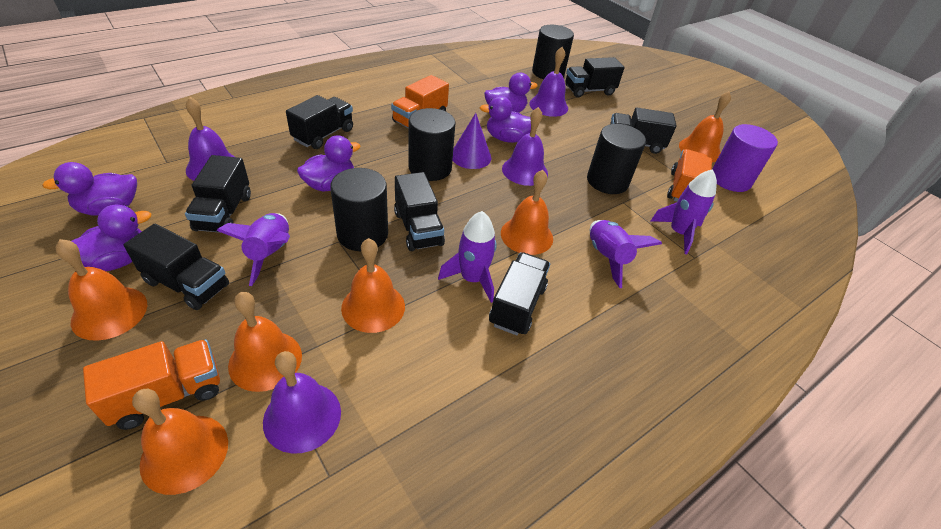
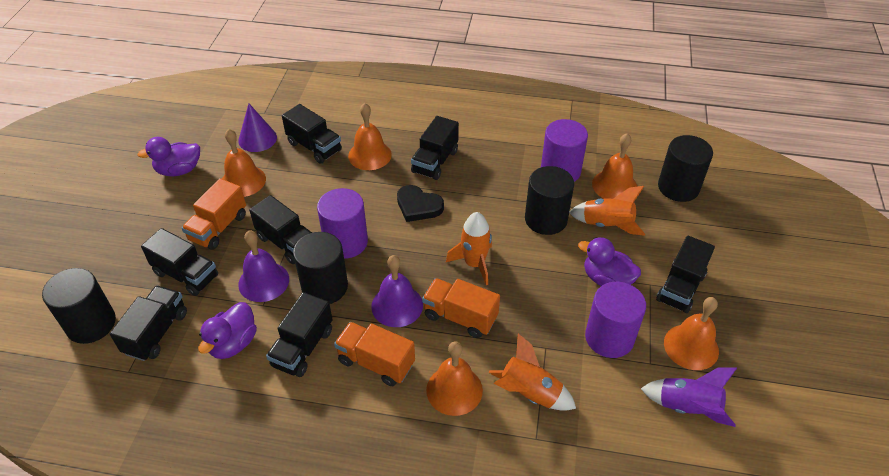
black heart: none = 0 -> [397,185,444,222] = 1
orange bell: [55,239,147,341] [132,389,228,495] [228,292,302,392] [341,238,405,333] [501,170,553,255] [679,91,731,163] = 6 -> [222,129,266,197] [348,103,392,170] [426,341,483,416] [592,133,637,199] [664,297,719,370] = 5
orange rocket: none = 0 -> [446,212,492,285] [489,334,576,411] [569,186,645,236] = 3
purple bell: [186,97,235,181] [263,351,341,454] [502,107,548,186] [529,47,568,117] = 4 -> [238,231,289,302] [371,255,423,327] = 2
purple cylinder: [712,124,778,192] = 1 -> [317,188,368,259] [541,119,588,182] [585,282,646,358] = 3
purple duck: [42,162,137,216] [72,205,151,271] [297,135,361,192] [479,96,531,143] [484,73,538,113] = 5 -> [137,137,200,176] [198,302,257,359] [578,237,641,286] = 3
purple rocket: [216,213,290,286] [438,211,497,303] [590,220,662,288] [651,169,717,254] = 4 -> [641,368,737,427] = 1

